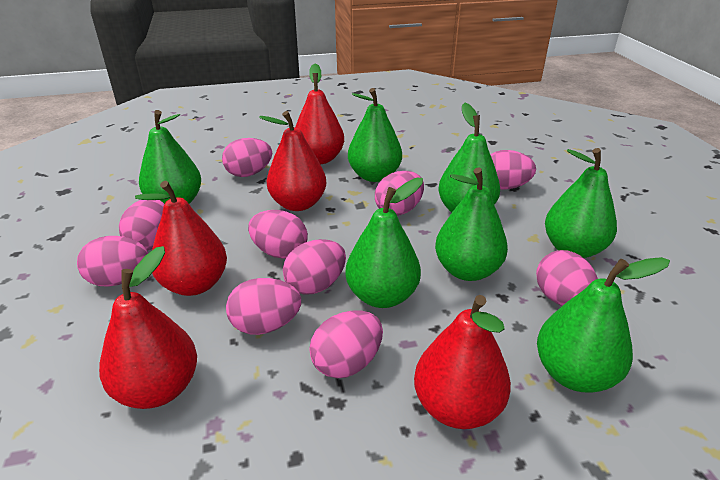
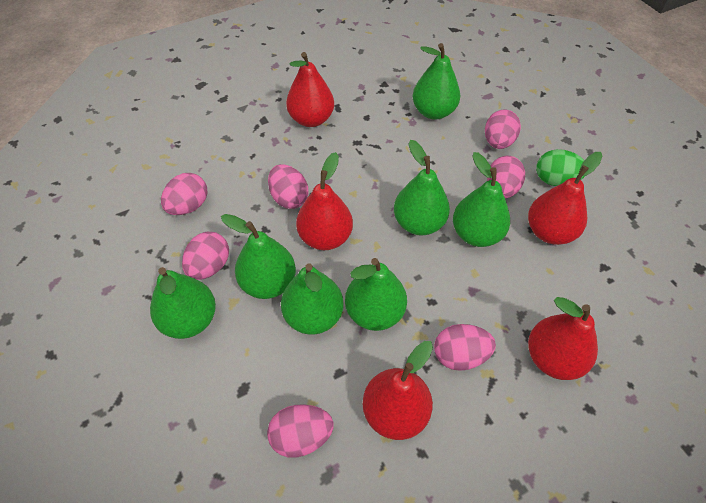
green egg: none = 0 -> [536,149,585,186] = 1
pink egg: [77,236,148,286] [119,200,164,251] [222,138,272,177] [226,278,301,335] [248,210,308,259] [283,239,346,295] [309,311,383,378] [375,171,424,216] [490,150,536,189] [536,250,598,306] = 10 -> [161,173,207,215] [182,232,229,280] [267,404,334,458] [268,164,308,209] [434,324,496,371] [485,109,521,149] [487,156,525,198] = 7

